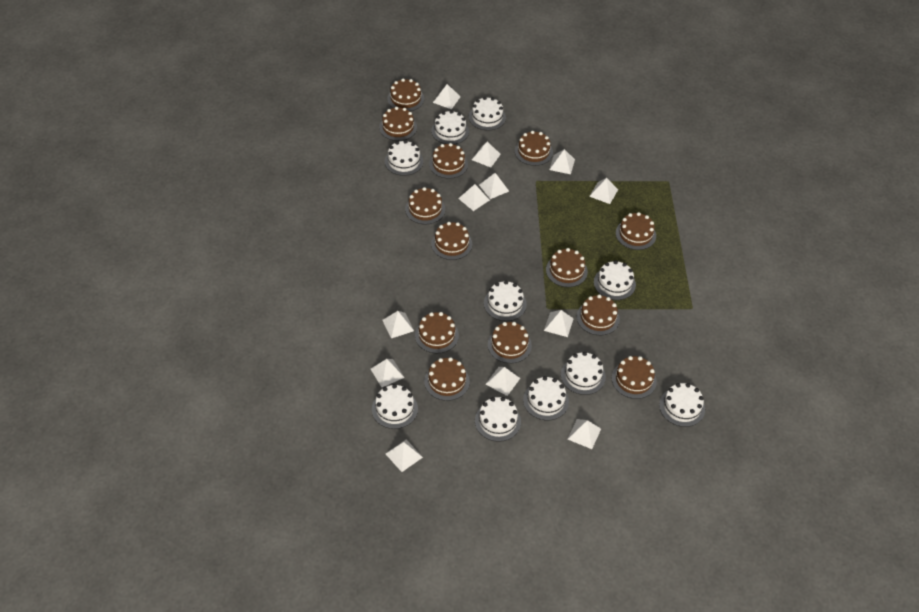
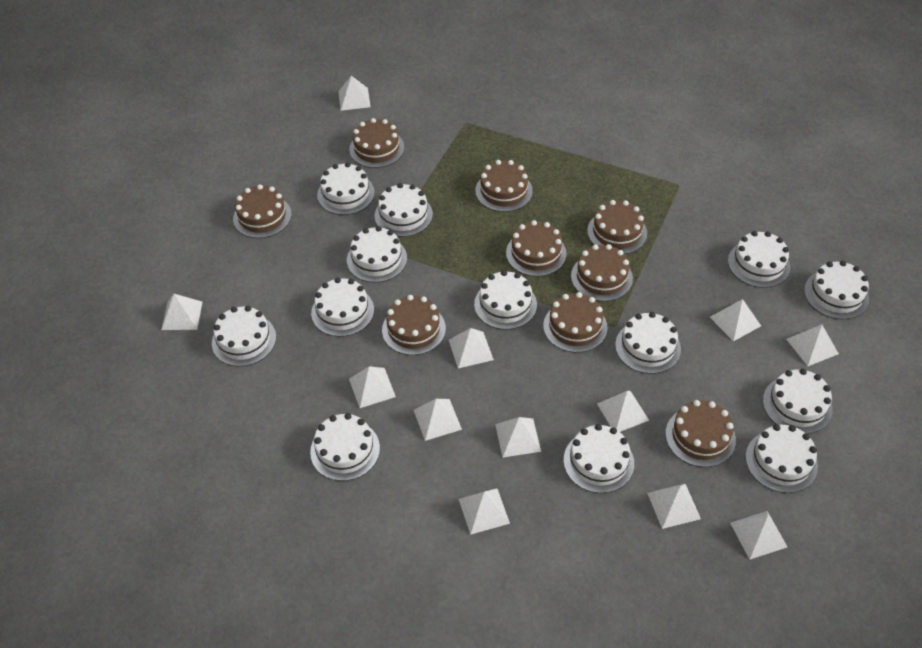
brown cake: [379,107,417,141] [387,79,424,111] [405,187,445,224] [415,312,459,353] [424,357,470,401] [429,143,468,179] [431,222,472,260] [488,322,532,363] [515,131,553,166] [546,248,588,287] [577,294,620,335] [612,356,657,399] [616,212,656,250] = 13 -> [233,184,292,238] [349,118,404,168] [382,295,446,355] [475,160,533,212] [506,220,566,277] [543,292,607,353] [571,244,633,301] [587,200,647,254] [665,400,736,467] = 9
white cake: [372,384,418,429] [385,140,423,176] [431,110,469,144] [469,97,506,130] [475,397,521,442] [484,281,527,321] [523,376,569,420] [561,352,606,395] [594,260,636,300] [659,383,705,427] = 10 -> [212,306,276,366] [310,413,380,481] [311,277,374,337] [317,162,374,215] [347,226,407,283] [374,183,433,237] [474,270,537,330] [564,424,634,493] [615,312,681,374] [728,231,790,288] [745,424,818,493] [763,369,833,434] [804,261,869,319] = 13

